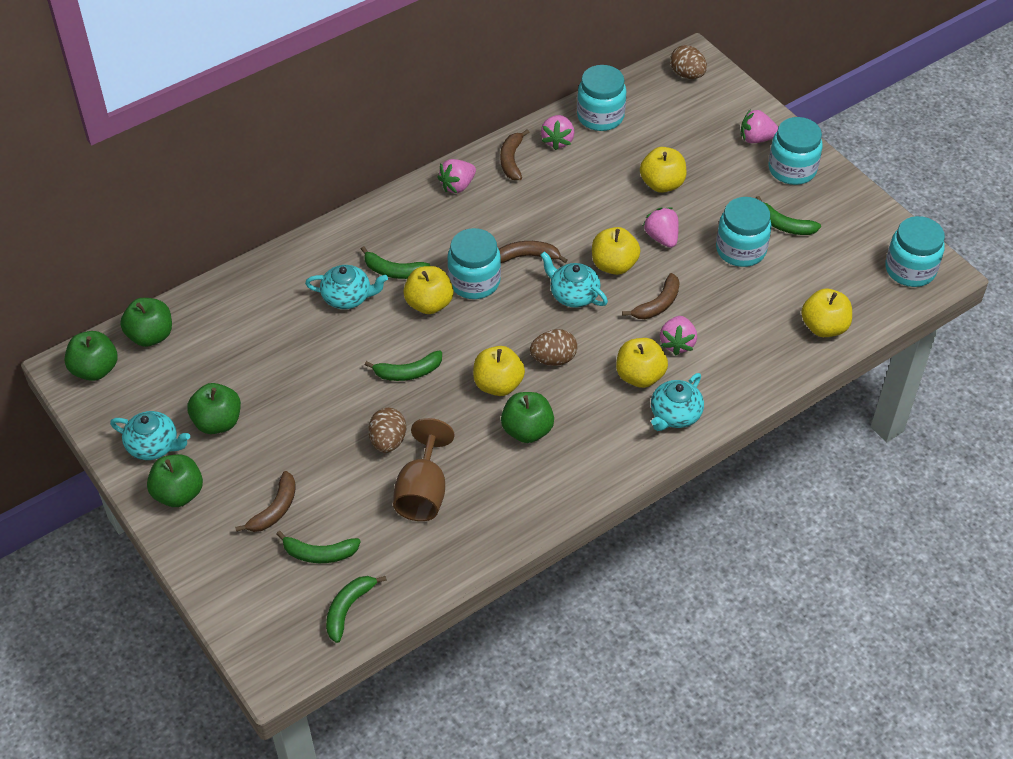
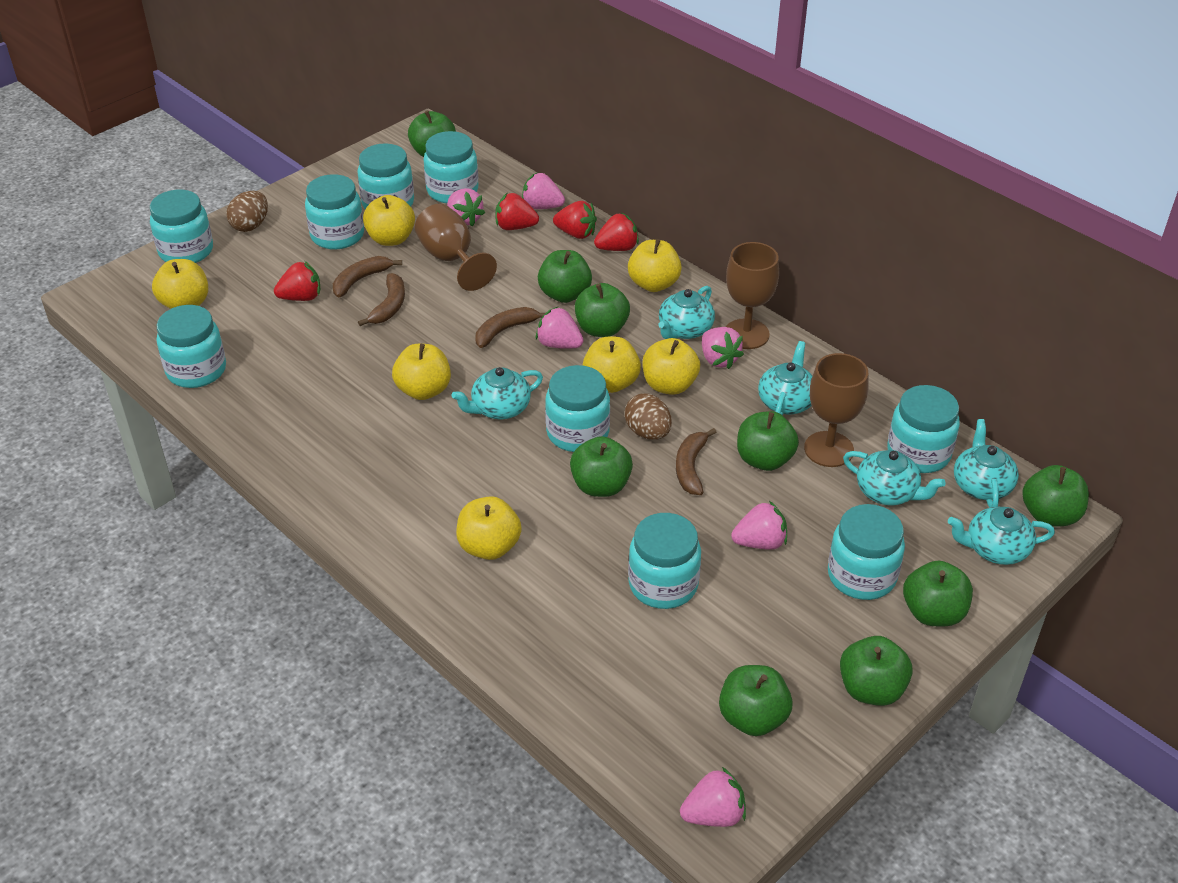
brown egg: [368,408,406,453] [530,329,578,366] [670,45,707,79] = 3 -> [226,191,268,232] [624,393,672,440] = 2
brown goblet: [393,418,454,521] = 1 -> [415,204,497,291] [726,242,779,349] [804,353,869,467] = 3
green apple: [65,331,117,381] [120,298,172,347] [147,454,203,507] [187,383,241,434] [501,392,554,443] = 5 -> [408,110,456,157] [538,250,592,303] [570,436,633,497] [575,283,630,337] [719,665,793,736] [737,411,799,471] [840,636,913,706] [903,561,973,626] [1022,465,1089,527] = 9
green banana: [276,531,361,563] [326,576,387,643] [361,246,431,279] [365,350,442,381] [756,196,821,235] = 5 -> none = 0
pink strawberry: [437,159,476,193] [541,115,575,150] [643,207,679,248] [660,316,697,355] [741,109,778,143] = 5 -> [447,188,485,227] [522,172,565,209] [536,307,584,349] [680,767,746,827] [702,327,744,369] [731,501,787,550] = 6
red strawberry: none = 0 -> [274,261,320,301] [495,193,539,230] [553,201,597,239] [594,213,639,251] = 4
turquoise jar: [447,228,501,299] [577,65,626,131] [716,197,772,267] [769,117,823,185] [886,216,945,287] = 5 -> [150,190,213,263] [157,305,226,388] [305,174,364,250] [357,143,414,209] [424,131,479,203] [545,365,610,452] [628,513,701,609] [828,504,905,600] [887,385,960,473] = 9
turquoise teapot: [110,411,190,460] [305,265,388,309] [540,251,608,308] [651,373,704,431] = 4 -> [452,367,543,419] [658,286,715,339] [758,341,813,415] [843,450,946,505] [948,507,1055,565] [954,419,1019,508] = 6
yellow apple: [403,266,454,314] [473,346,525,396] [592,227,641,275] [616,338,668,388] [640,147,687,193] [801,289,852,337] = 6 -> [152,259,208,309] [363,195,415,246] [392,344,451,400] [456,496,522,560] [582,337,641,393] [628,239,682,292] [643,338,700,395] = 7

